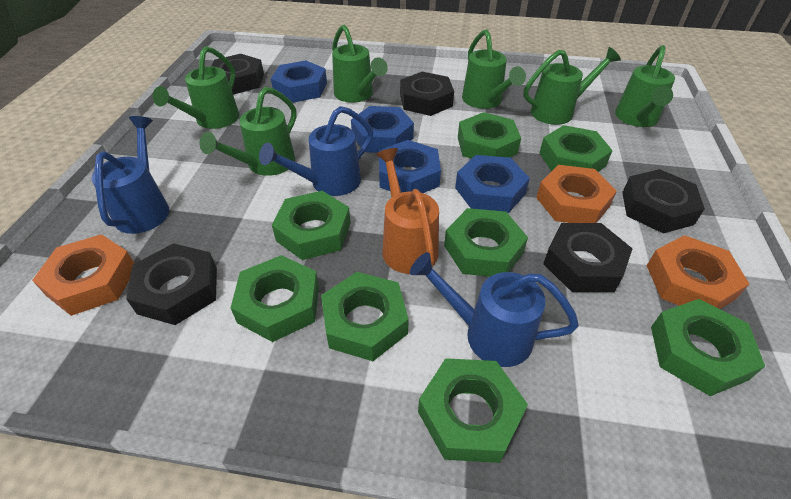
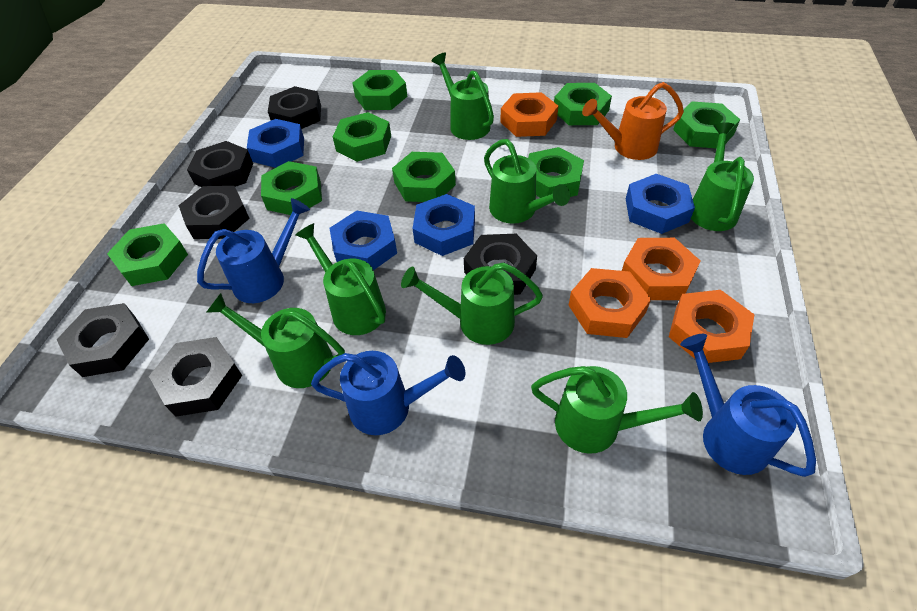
black nut: [126,243,217,325] [211,54,264,95] [400,72,454,116] [543,223,633,292] [622,169,705,234] = 5 -> [57,303,149,377] [149,337,242,417] [178,186,250,239] [187,141,253,187] [268,86,321,129] [464,234,537,295] = 6
green watering can: [153,46,240,129] [200,87,296,176] [332,25,388,103] [462,29,526,109] [524,47,621,125] [615,45,675,127] = 6 -> [206,293,345,388] [295,223,386,335] [401,262,543,345] [431,53,494,140] [484,139,570,224] [531,366,703,454] [691,122,754,231] = 7
orange nut: [32,234,135,316] [536,165,617,223] [647,235,749,309] = 3 -> [500,92,558,137] [569,268,651,338] [622,238,700,300] [669,290,754,363] = 4

